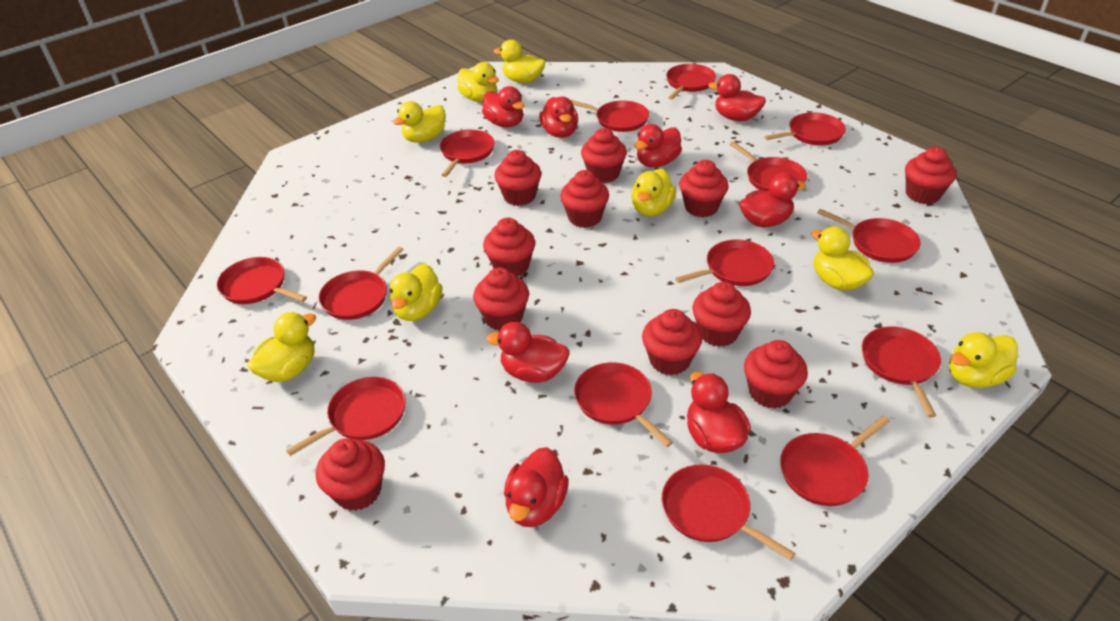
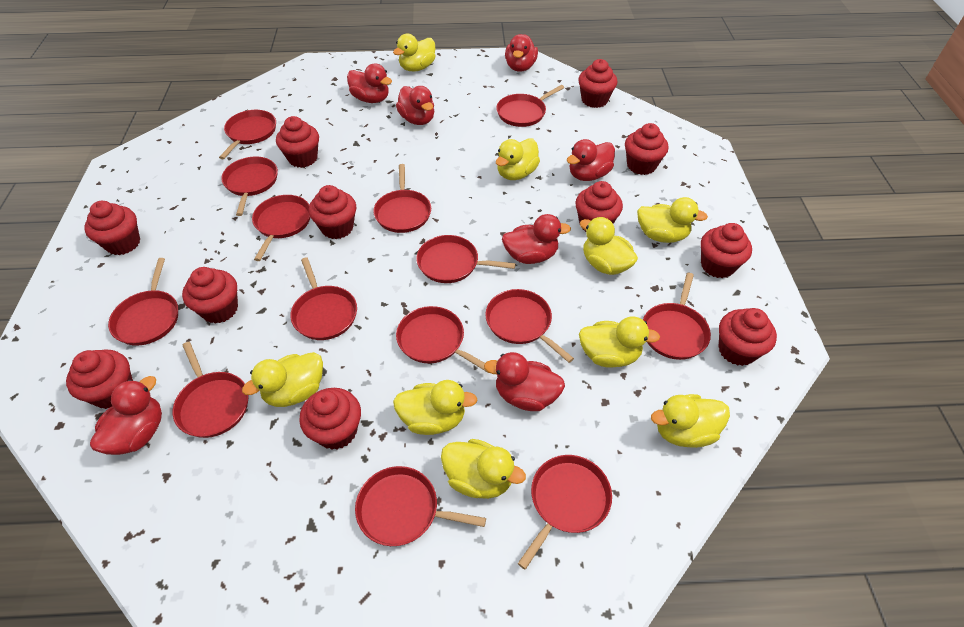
red duck: [482,86,525,128] [486,322,569,383] [504,447,569,527] [539,97,578,138] [634,124,682,167] [687,372,751,453] [708,74,766,121] [739,173,806,227] = 8 -> [90,376,162,455] [347,63,392,103] [396,86,434,125] [484,352,565,411] [502,214,571,264] [505,34,538,72] [567,139,615,181] = 7
yellow duck: [247,312,316,382] [390,263,442,321] [393,101,445,143] [457,62,499,102] [494,40,546,83] [631,169,676,216] [812,226,874,291] [949,332,1018,388] = 8 -> [242,352,323,407] [393,34,436,72] [393,380,477,435] [441,439,526,499] [496,138,540,180] [579,316,660,368] [580,217,638,275] [637,197,708,243] [651,394,730,448] = 9

